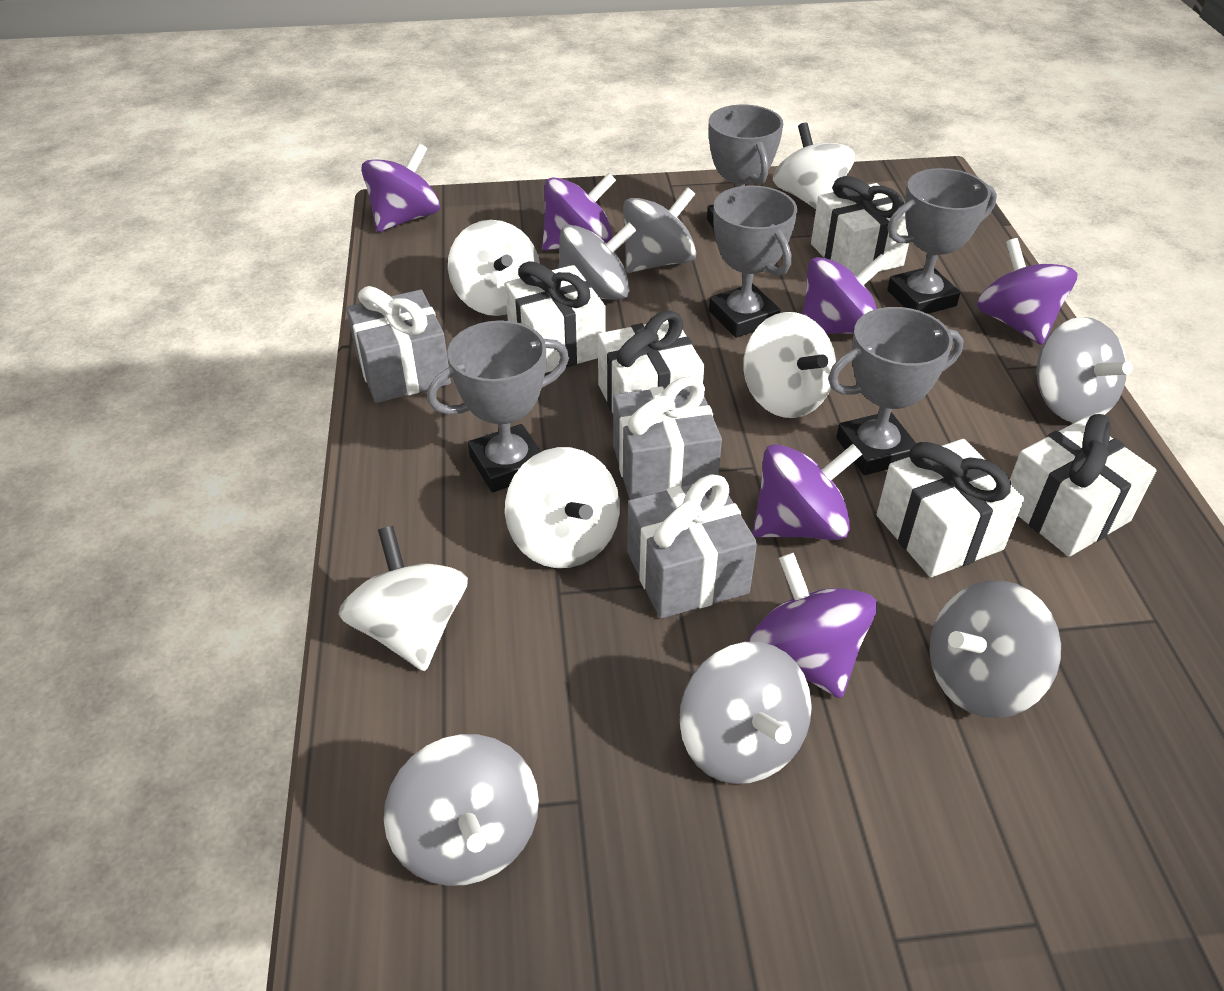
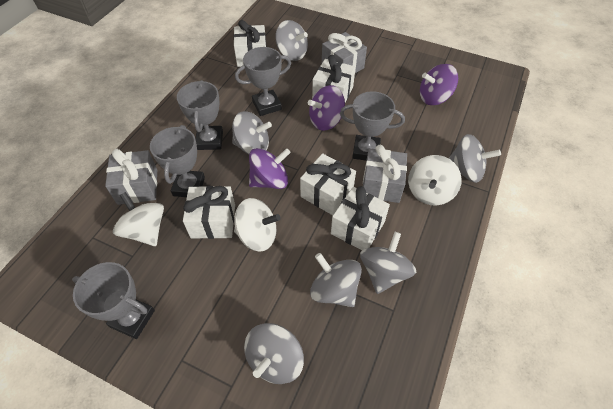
purple spinning top: [361,143,440,232] [542,173,616,251] [749,553,877,698] [753,444,862,540] [802,254,889,334] [977,238,1078,345] = 6 -> [249,148,290,189] [308,85,345,131] [420,64,458,105] = 3
white spinning top: [338,526,468,671] [448,220,540,316] [505,447,620,568] [743,312,836,418] [773,122,855,209] = 5 -> [113,192,164,246] [234,198,280,252] [408,155,462,205] = 3

